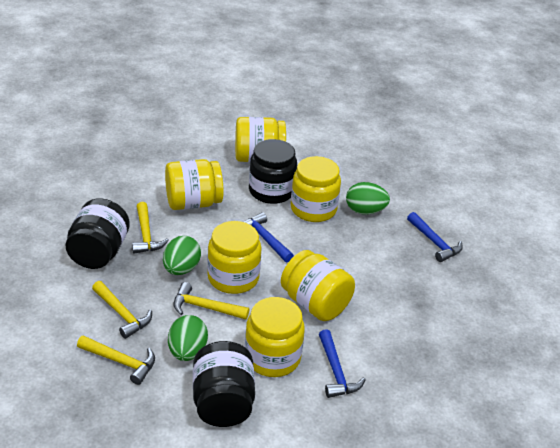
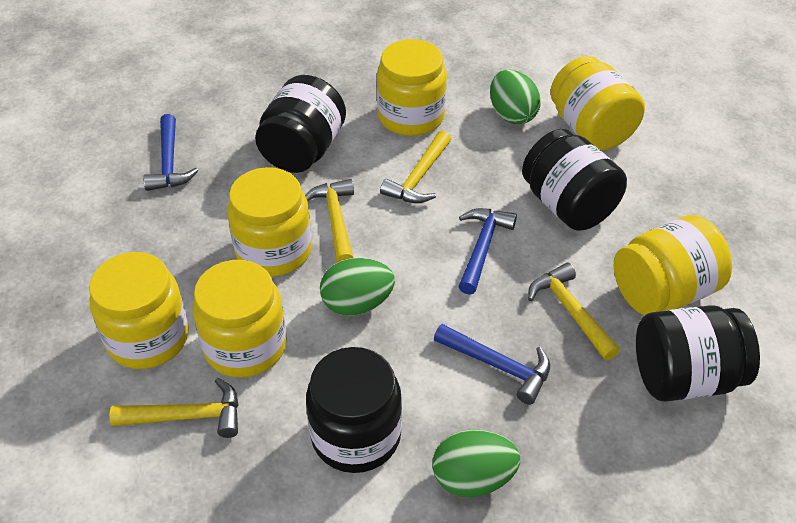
black jar: [65,198,130,269] [193,341,255,427] [249,139,297,204] = 3 -> [255,75,346,173] [306,347,402,473] [522,129,627,231] [636,305,760,402] = 4

